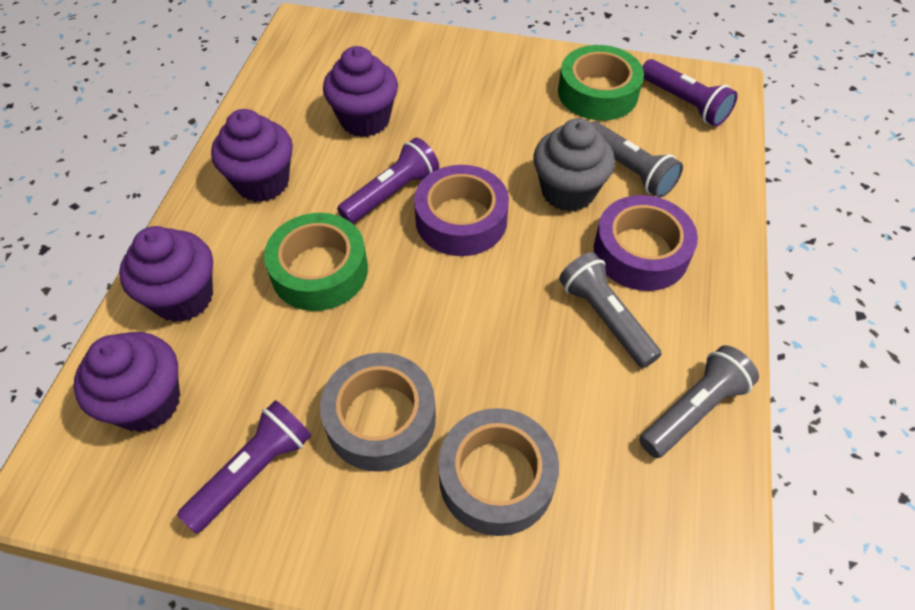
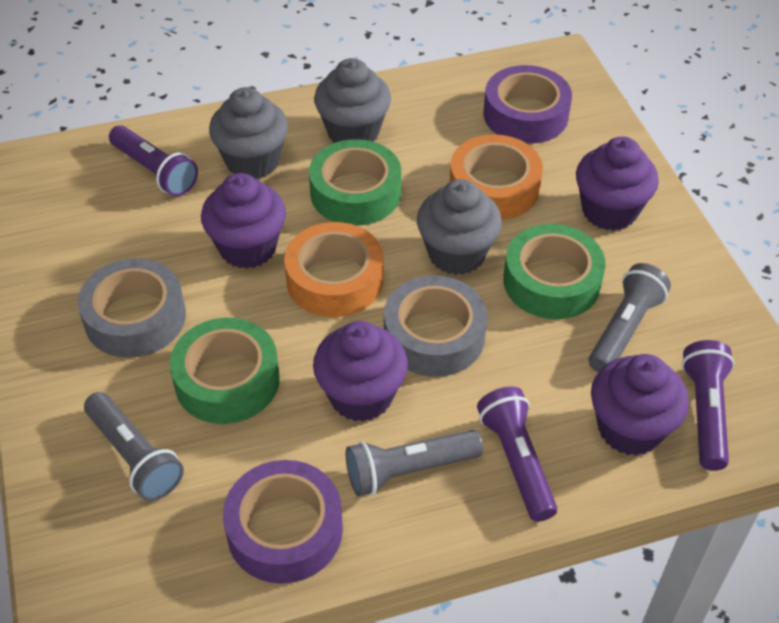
green tape: [264,213,368,311] [558,45,644,121] = 2 -> [170,318,280,424] [309,139,401,226] [503,224,606,319] = 3
grey cupcake: [534,118,615,212] = 1 -> [209,87,288,179] [314,58,391,143] [417,179,502,275] = 3
orange tape: none = 0 -> [284,222,383,317] [450,134,543,220] = 2

